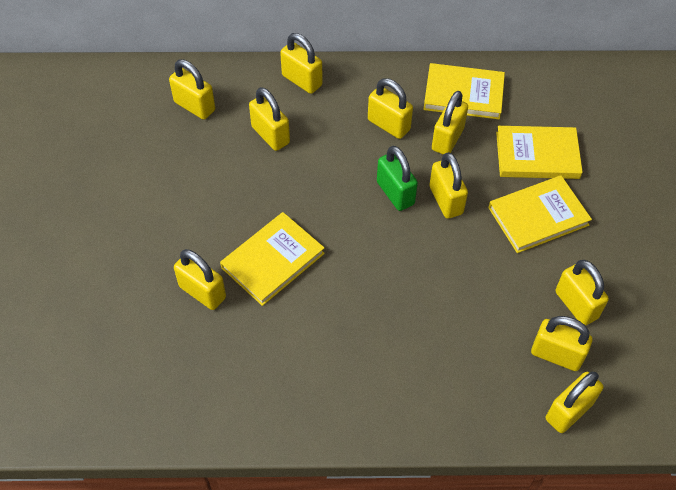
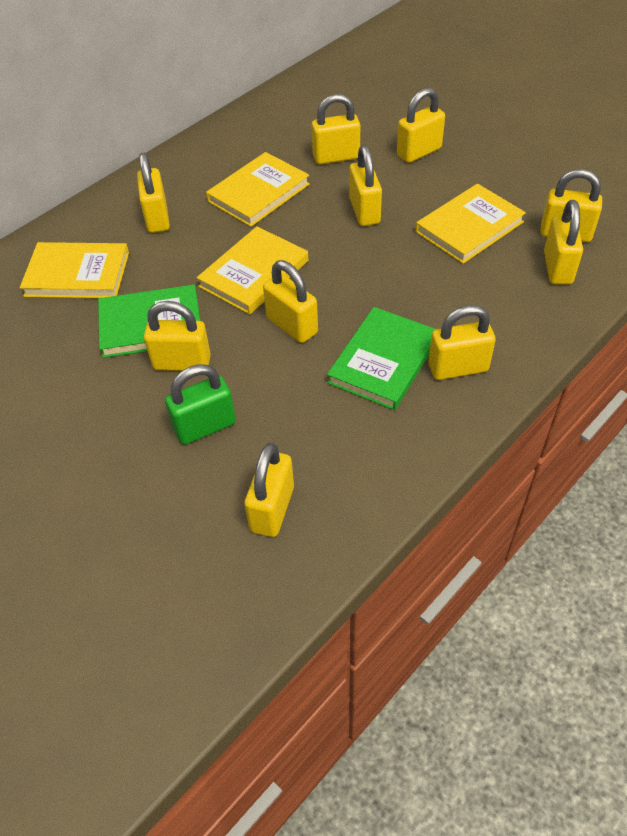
green book: none = 0 -> [98,285,200,358] [327,307,436,410] = 2

